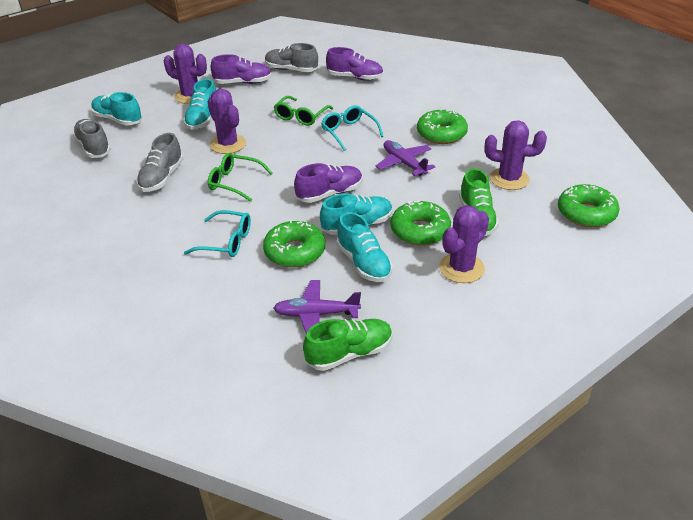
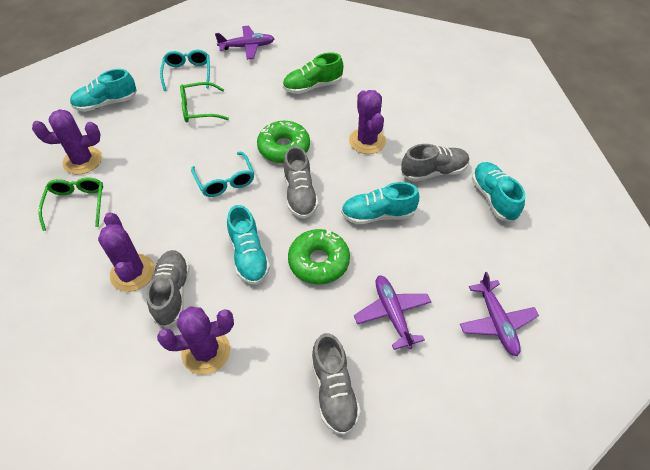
green donut: [263,220,325,268] [390,200,451,246] [417,108,468,144] [558,184,620,227] = 4 -> [257,121,310,163] [288,229,350,284] = 2
green shoe: [303,319,392,371] [459,168,499,236] = 2 -> [283,53,343,94] = 1
grey shoe: [73,119,111,158] [137,133,183,192] [265,43,318,72] = 3 -> [147,250,190,327] [283,146,318,219] [311,333,361,435] [401,144,469,182] = 4
purple plane: [273,280,361,334] [375,140,435,176] = 2 -> [215,26,275,59] [354,276,431,350] [460,272,539,356] = 3
purple shoe: [210,54,272,84] [294,163,363,203] [326,47,383,81] = 3 -> none = 0

